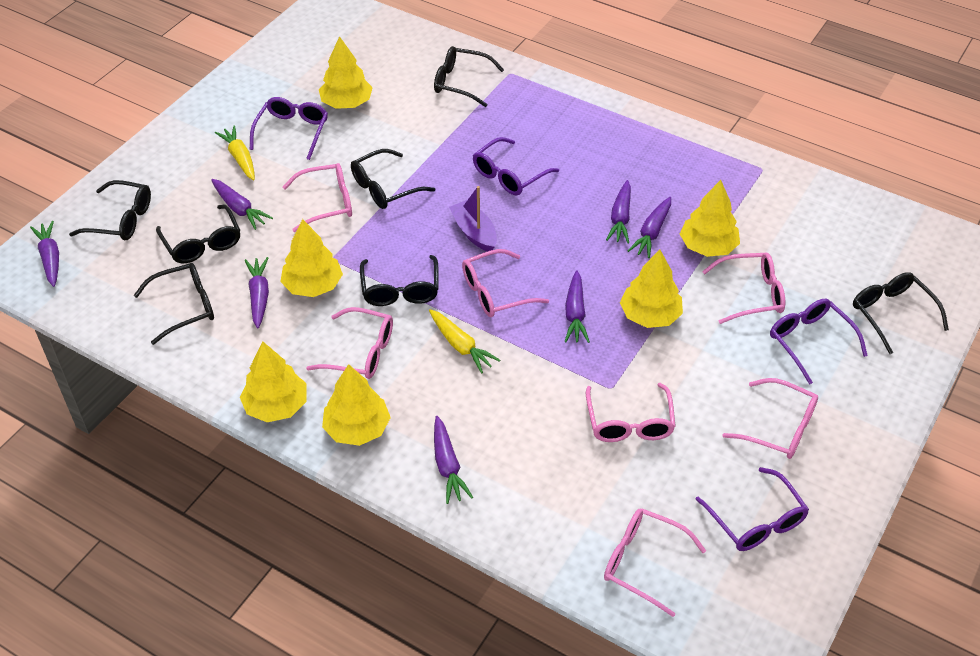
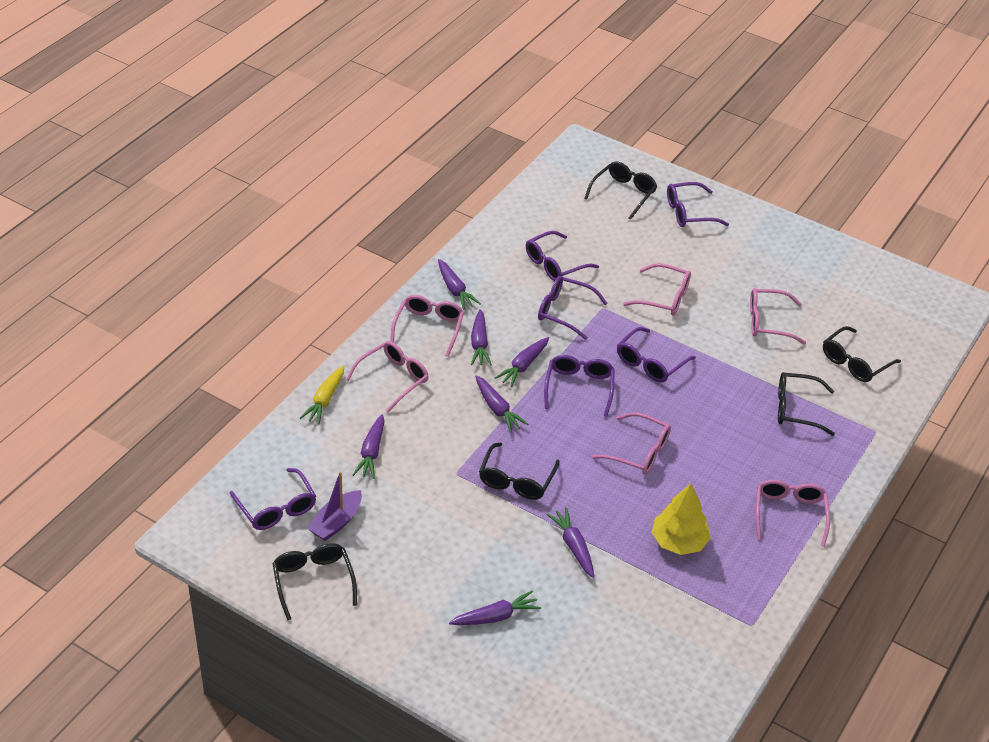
black glasses: [69,180,151,241] [134,263,214,345] [156,205,240,263] [351,149,435,209] [360,255,438,306] [434,46,504,107] [853,272,949,354] = 7 -> [272,543,357,621] [479,443,560,500] [584,162,657,220] [778,372,835,436] [823,326,901,382] = 5
pink glasses: [283,163,352,232] [306,307,393,379] [462,249,549,317] [586,383,676,442] [604,508,706,617] [702,252,785,324] [723,378,818,459] = 7 -> [346,341,429,412] [390,295,464,357] [592,412,671,475] [623,263,691,316] [750,288,806,344] [756,480,830,547] = 6
purple glasses: [250,97,328,160] [473,137,559,195] [695,467,809,551] [770,299,868,385] = 4 -> [230,468,316,530] [526,231,599,281] [538,276,608,340] [544,355,615,417] [617,327,696,382] [667,182,729,227] = 6
yellow carrot: [215,125,255,180] [429,309,500,374] = 2 -> [300,366,344,424] = 1
yellow tree: [240,341,307,422] [280,219,343,297] [319,36,373,109] [322,364,391,446] [620,250,683,328] [680,180,740,257] = 6 -> [651,484,711,555] = 1

